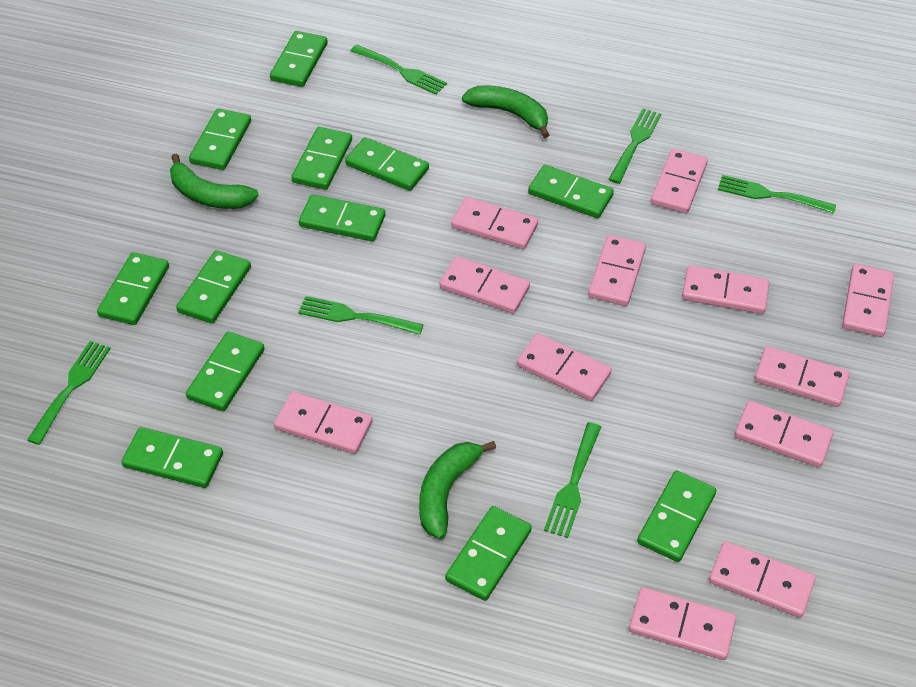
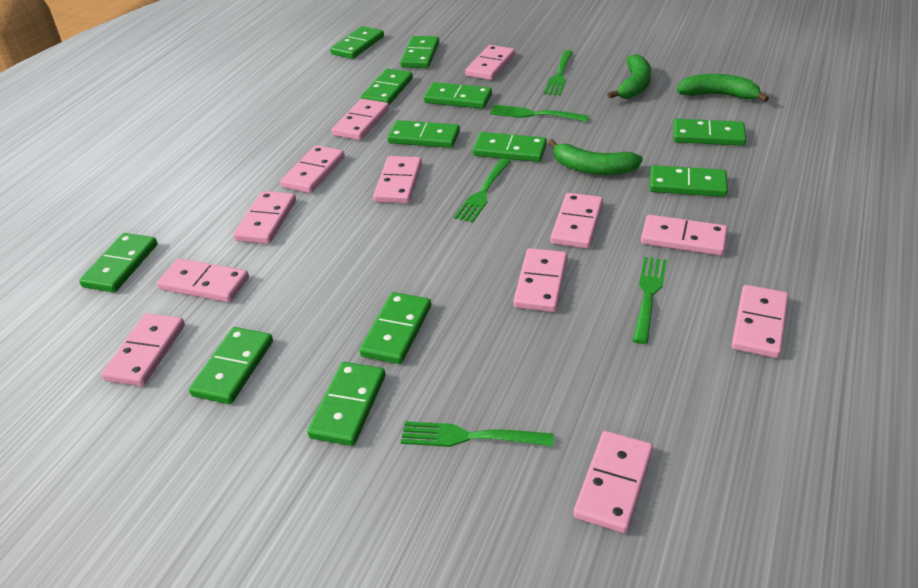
green fork: [27,341,111,445] [298,296,424,335] [351,45,447,95] [544,422,601,538] [608,108,661,184] [718,175,836,214] = 6 -> [401,421,554,447] [454,158,511,223] [490,105,589,122] [544,50,573,96] [633,257,667,344] = 5

